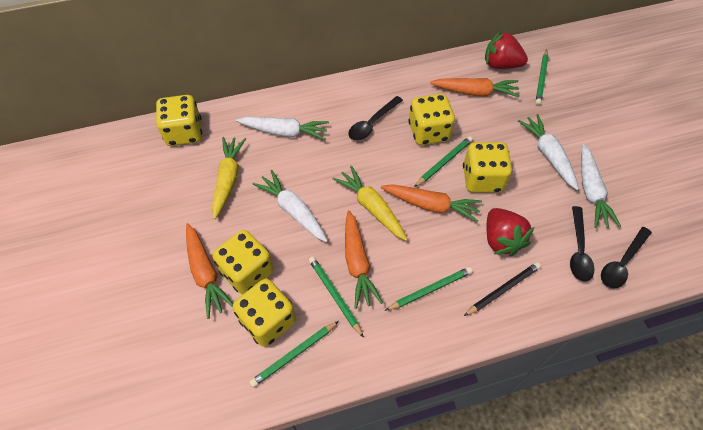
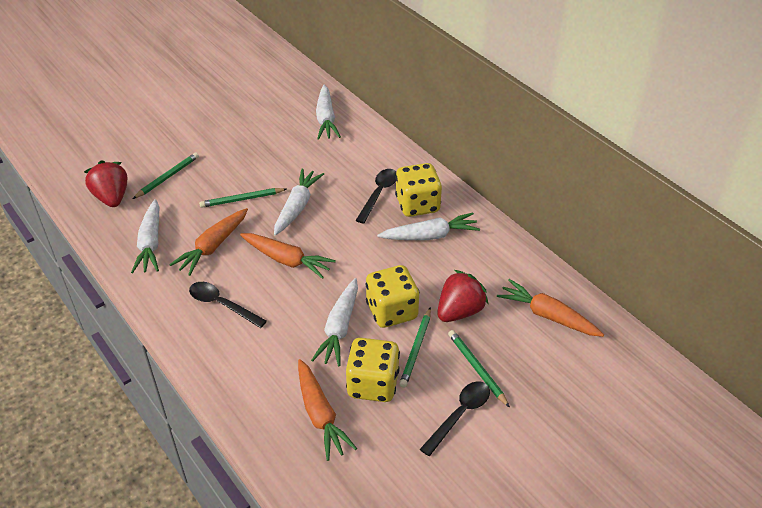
black pencil: [464,262,541,316] = 1 -> none = 0
green pencil: [250,321,339,387] [309,256,364,338] [385,267,472,311] [414,136,473,187] [535,49,549,105] = 5 -> [133,152,199,199] [199,188,287,208] [399,307,431,388] [448,330,510,408] = 4
white carrot: [236,117,329,140] [252,170,328,242] [518,114,579,190] [581,144,621,228] = 4 -> [131,199,159,273] [274,168,324,236] [311,278,358,366] [316,84,341,139] [377,213,480,240] = 5
yellow carrot: [212,137,246,219] [332,166,408,241] = 2 -> none = 0
yellow dice: [156,95,202,146] [212,230,274,294] [233,279,296,347] [408,94,455,145] [463,142,513,193] = 5 -> [346,338,400,402] [366,265,419,328] [395,163,442,217] = 3

